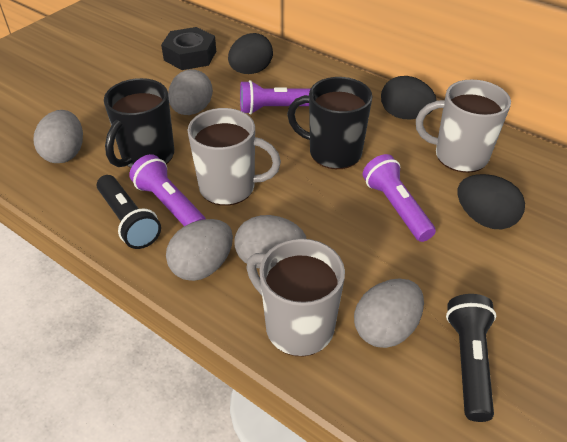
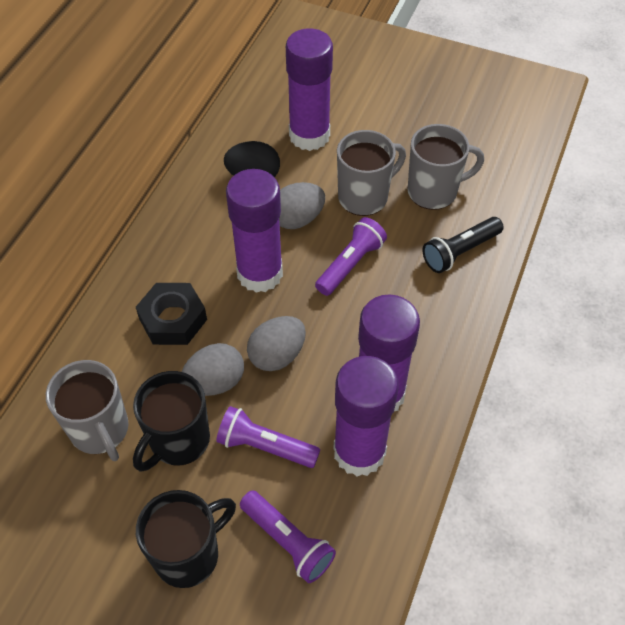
black egg: [228,33,273,74] [381,76,437,119] [458,174,525,229] = 3 -> [224,141,280,177] = 1
black flashlight: [97,175,161,249] [446,294,496,422] = 2 -> [422,217,503,273] = 1
grey egg: [33,110,83,163] [166,219,233,281] [168,69,213,115] [234,215,307,269] [354,278,424,348] = 5 -> [182,343,244,396] [247,316,306,371] [279,182,325,229] = 3
purple glue stick: none = 0 -> [226,169,283,293] [286,28,333,151] [333,356,399,477] [358,294,420,411] = 4

